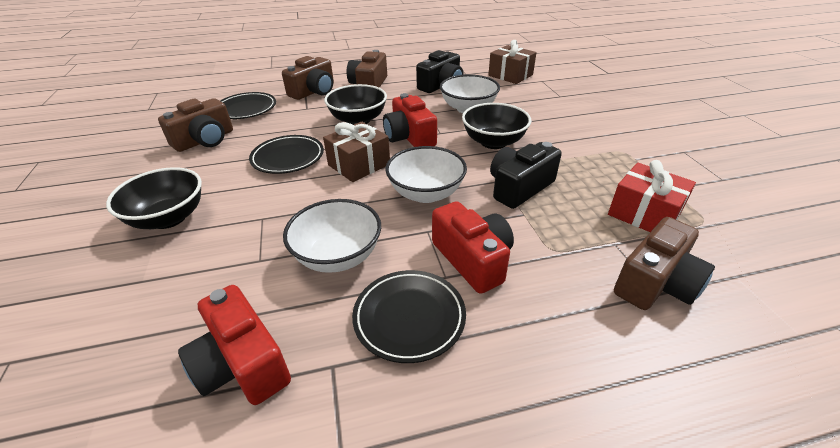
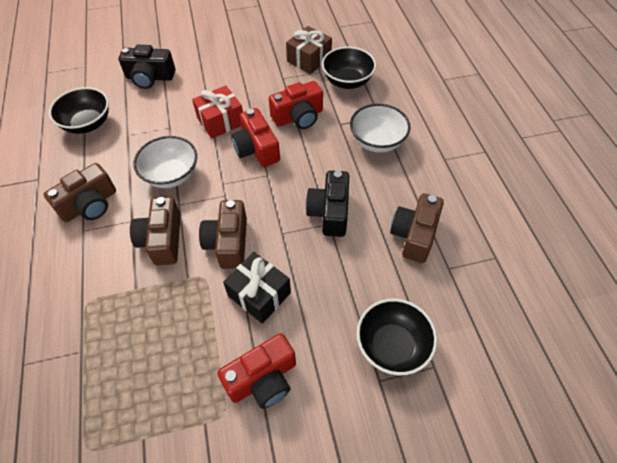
black gift: none = 0 -> [223,252,291,324] = 1
black plate: [220,92,276,119] [249,135,324,174] [352,270,466,363] = 3 -> none = 0
brown gift: [323,122,390,182] [488,40,537,84] = 2 -> [286,26,332,74] = 1
white bowl: [283,199,381,273] [385,146,467,203] [440,74,500,113] = 3 -> [133,136,197,188] [350,104,411,153] = 2

